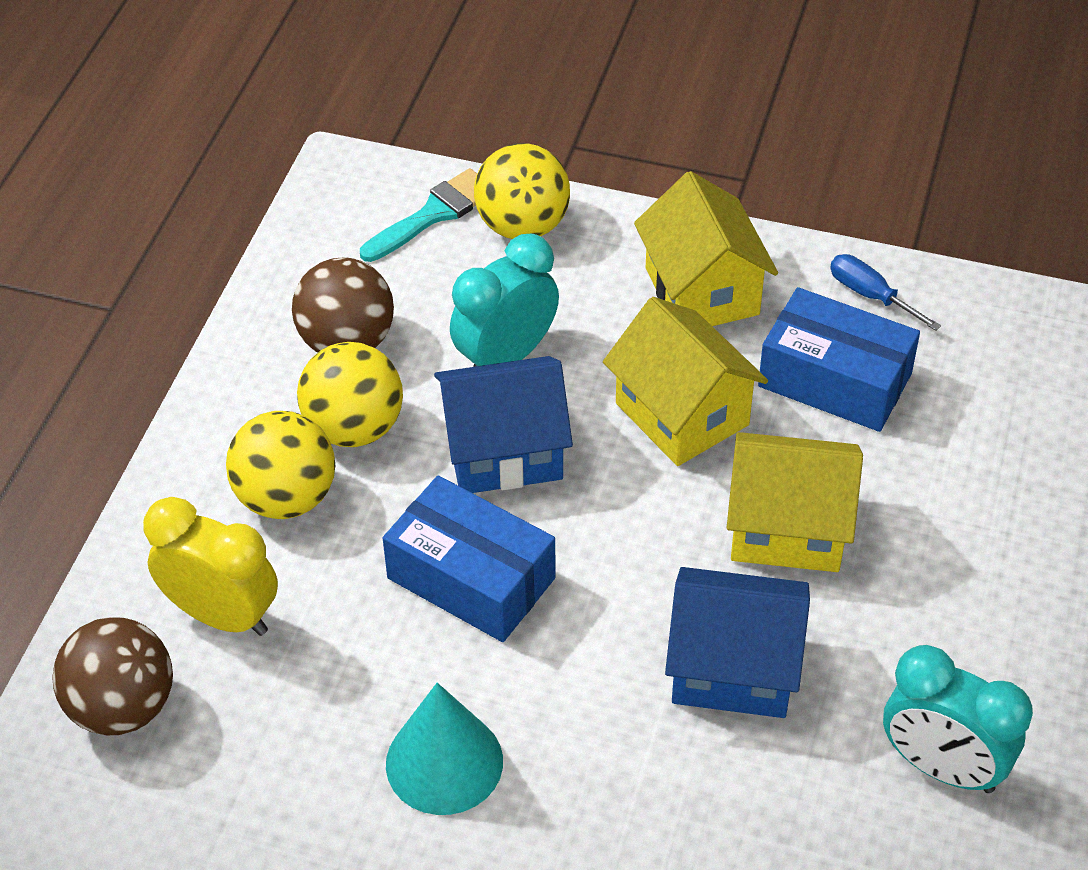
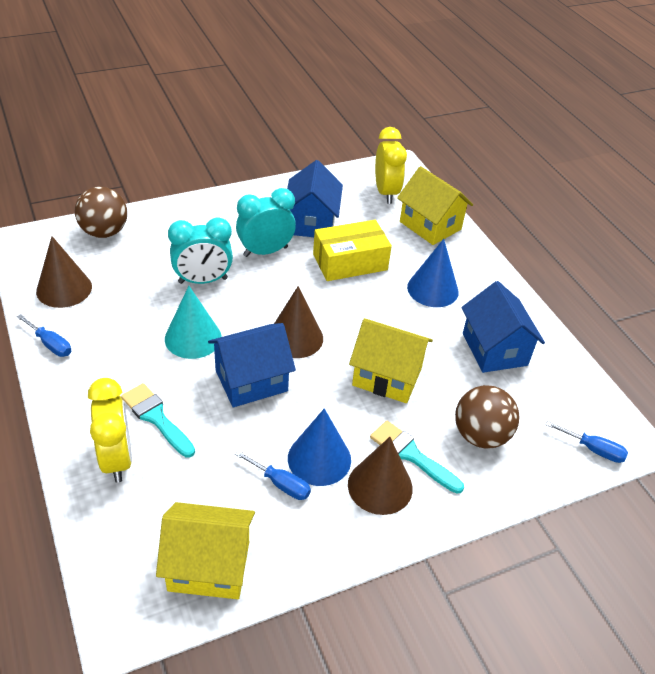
blue box: [383,475,556,642] [758,287,920,432] = 2 -> none = 0
blue cone: none = 0 -> [288,408,351,486] [407,239,459,307] = 2
blue house: [434,356,573,493] [665,567,810,718] = 2 -> [208,323,296,407] [287,160,343,237] [461,281,545,373] = 3
blue screwdriver: [830,254,941,331] = 1 -> [17,314,71,357] [235,450,311,500] [546,421,628,463] = 3
brown cone: none = 0 -> [36,236,92,308] [274,286,323,358] [348,437,413,515] = 3
turquoise brush: [360,168,477,262] = 1 -> [121,383,195,457] [370,421,464,494] = 2
yellow ball: [226,411,335,519] [297,342,403,447] [474,143,570,239] = 3 -> none = 0
yellow box: none = 0 -> [313,220,392,281] = 1
yellow clock: [143,497,278,636] = 1 -> [88,378,132,483] [375,127,407,204] = 2

